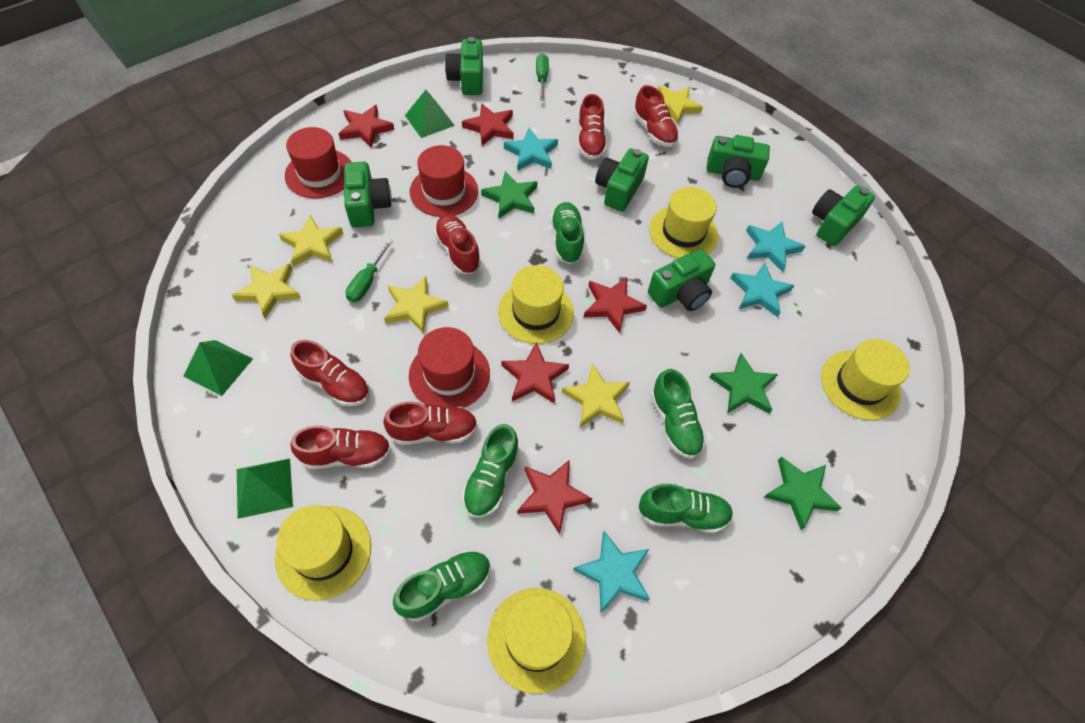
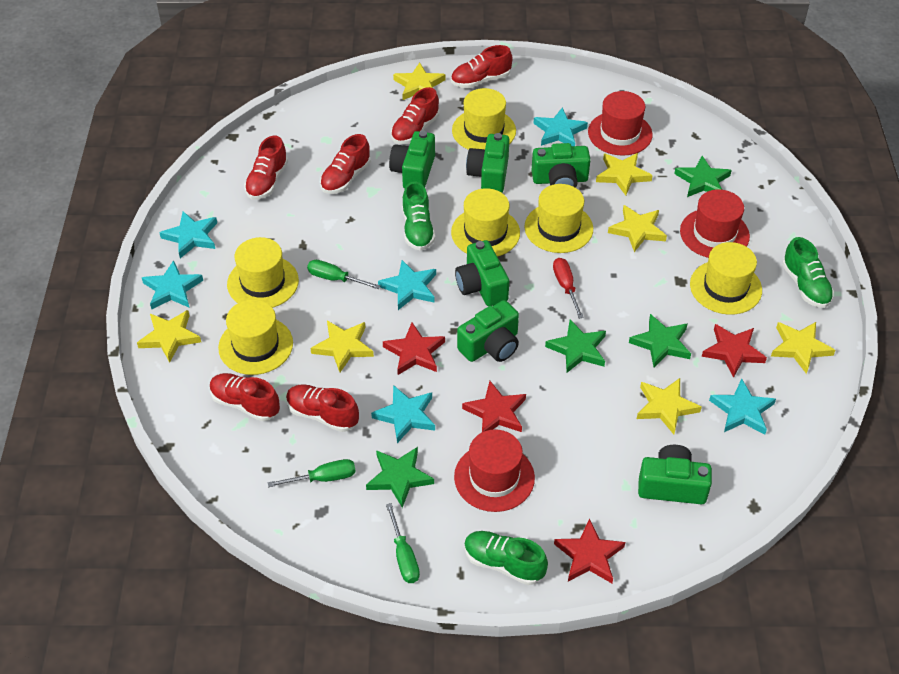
green pyramid: [183,340,253,396] [237,459,293,519] [405,90,455,138] = 3 -> none = 0
green screwdriver: [346,239,393,302] [536,54,549,100] = 2 -> [267,459,356,487] [307,260,380,289] [386,503,420,583] = 3
green shoe: [393,550,491,622] [462,424,520,518] [551,202,584,264] [639,484,733,533] [651,369,706,459] = 5 -> [402,181,435,251] [464,531,548,585] [782,237,834,308] = 3
green star: [481,171,537,219] [709,353,778,414] [764,456,842,530] = 3 -> [366,447,434,508] [545,320,606,373] [629,314,691,367] [674,156,732,197] = 4
red screwdriver: none = 0 -> [553,258,584,319] = 1
red star: [338,105,394,148] [462,103,514,146] [501,342,569,404] [517,460,592,534] [584,277,647,333] = 5 -> [383,322,445,375] [462,381,526,432] [554,518,625,583] [702,324,767,378] = 4
turquoise star: [504,128,558,171] [573,531,650,613] [731,263,794,317] [746,222,805,272] = 4 -> [142,260,203,309] [159,211,217,258] [371,385,435,443] [378,260,436,310] [534,108,588,146] [709,378,776,435] = 6
yellow hat: [275,505,371,601] [487,588,586,694] [498,265,574,344] [649,187,719,258] [821,339,910,420] = 5 -> [218,299,293,375] [227,237,299,308] [451,188,520,257] [452,88,516,150] [524,184,593,253] [690,242,762,315] = 6
yellow star: [232,263,301,319] [279,215,343,267] [384,276,449,334] [562,363,630,428] [658,85,703,125] = 5 -> [137,310,201,363] [310,321,374,372] [393,63,446,100] [596,153,653,195] [608,205,667,252] [637,378,702,434] [771,322,835,374] = 7

